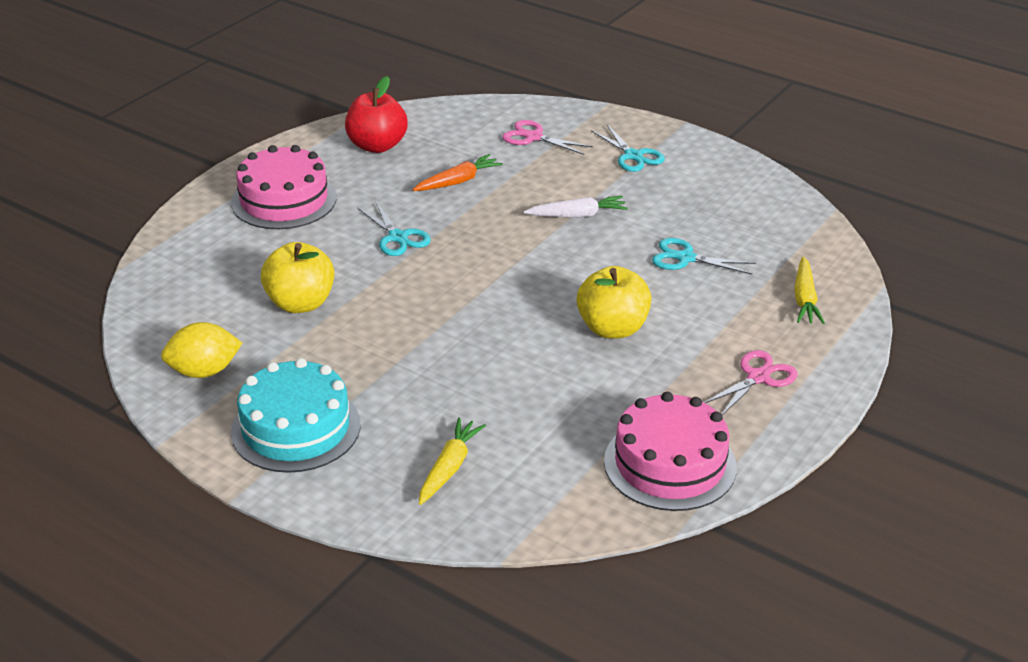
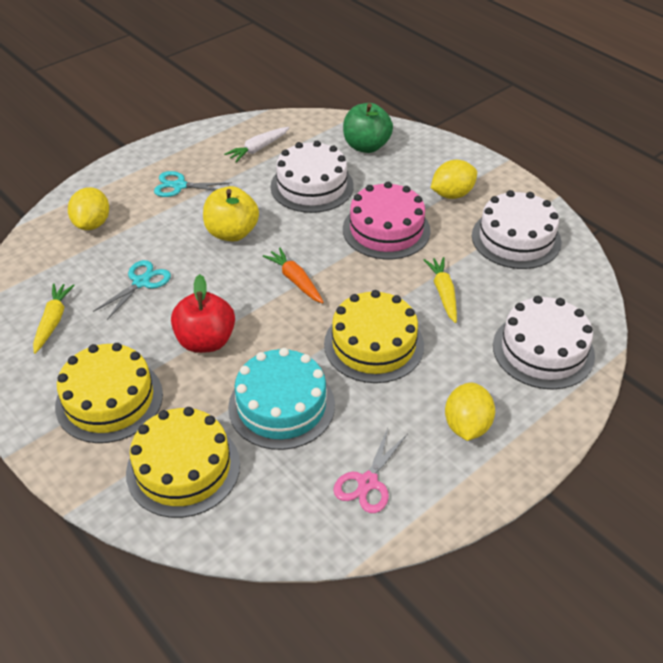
green apple: none = 0 -> [343,103,393,153] = 1
pink cake: [231,145,337,229] [604,392,737,511] = 2 -> [343,182,431,259] = 1
pink scissors: [502,120,593,155] [704,350,798,415] = 2 -> [333,428,407,513] = 1
turquoise scissors: [358,202,431,256] [591,125,665,172] [652,238,756,275] = 3 -> [93,260,171,320] [154,171,232,197] = 2
white cake: none = 0 -> [271,141,354,213] [472,190,561,269] [493,296,595,390] = 3
yellow apple: [261,242,334,313] [577,266,652,338] = 2 -> [203,186,259,241] = 1
yellow cake: none = 0 -> [55,343,163,443] [126,407,240,518] [324,290,424,383] = 3
yellow lemon: [161,322,242,378] = 1 -> [68,187,109,230] [431,160,477,199] [445,383,495,441] = 3

